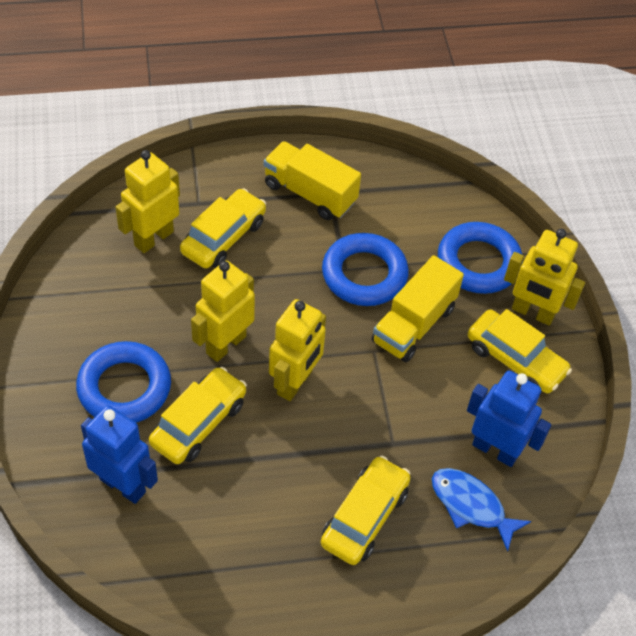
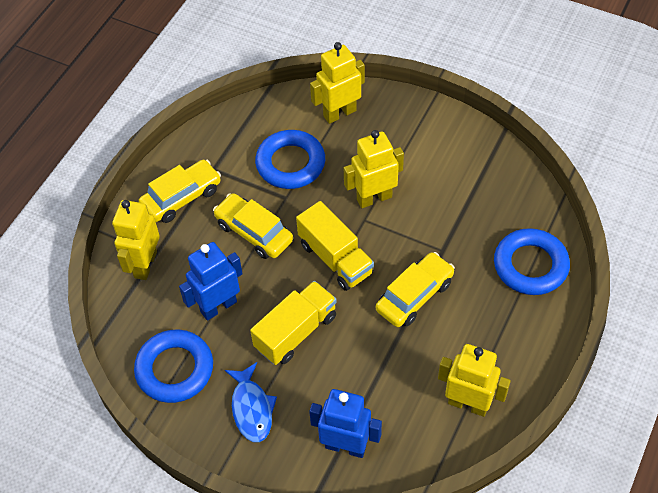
yellow car: [149,367,247,464] [180,188,266,268] [321,456,411,565] [467,309,572,393] = 4 -> [139,160,221,223] [213,193,293,259] [376,252,455,327] = 3

